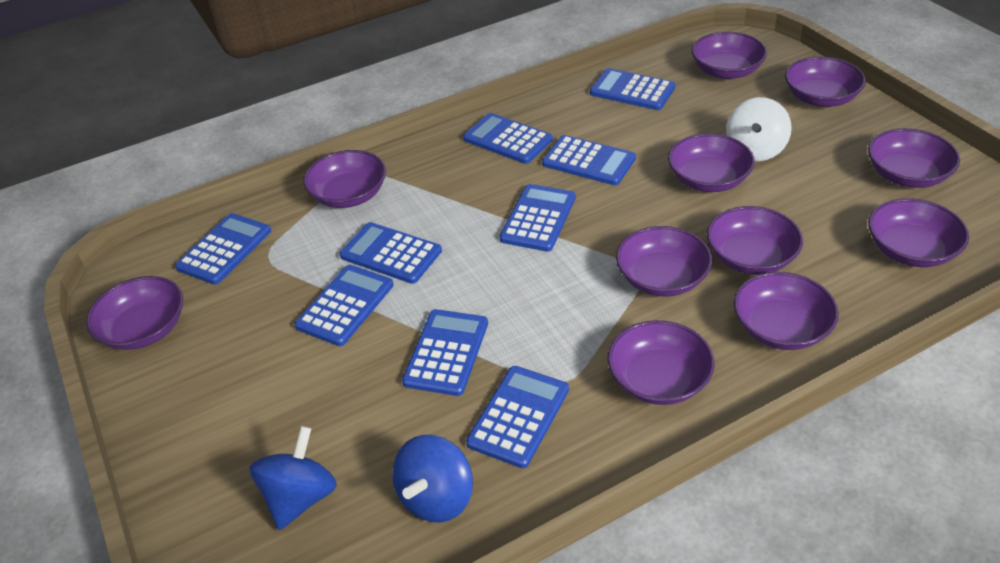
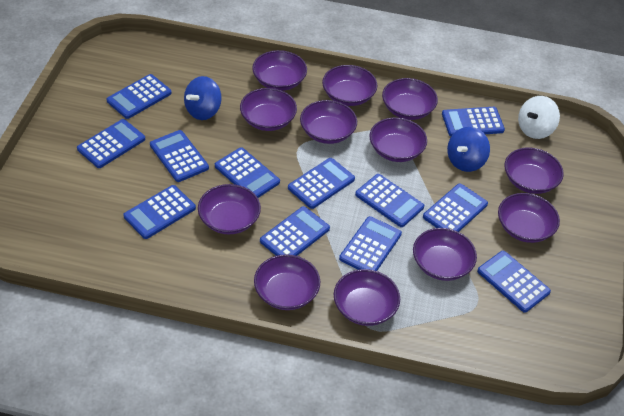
blue calculator: [175,213,271,285] [295,265,394,346] [340,222,442,284] [402,309,488,396] [463,113,553,164] [466,366,569,468] [499,184,576,252] [542,135,636,185] [590,68,676,110] = 9 -> [77,119,145,168] [106,74,172,119] [123,185,196,239] [150,130,209,182] [215,147,280,198] [260,206,330,256] [288,158,355,209] [339,216,402,271] [355,174,424,227] [423,183,488,232] [442,107,505,136] [477,251,551,313] = 12
purple bowl: [86,276,183,350] [303,150,386,208] [607,320,715,405] [616,226,712,297] [668,133,755,192] [692,32,767,79] [707,206,803,275] [733,272,839,350] [785,57,866,107] [868,128,960,188] [868,198,969,267] = 11 -> [198,184,261,234] [240,88,297,131] [252,50,307,91] [254,254,320,310] [300,100,357,144] [322,65,378,106] [334,269,400,326] [369,117,427,162] [382,78,438,120] [413,228,477,281] [498,193,560,243] [505,148,564,194] = 12

